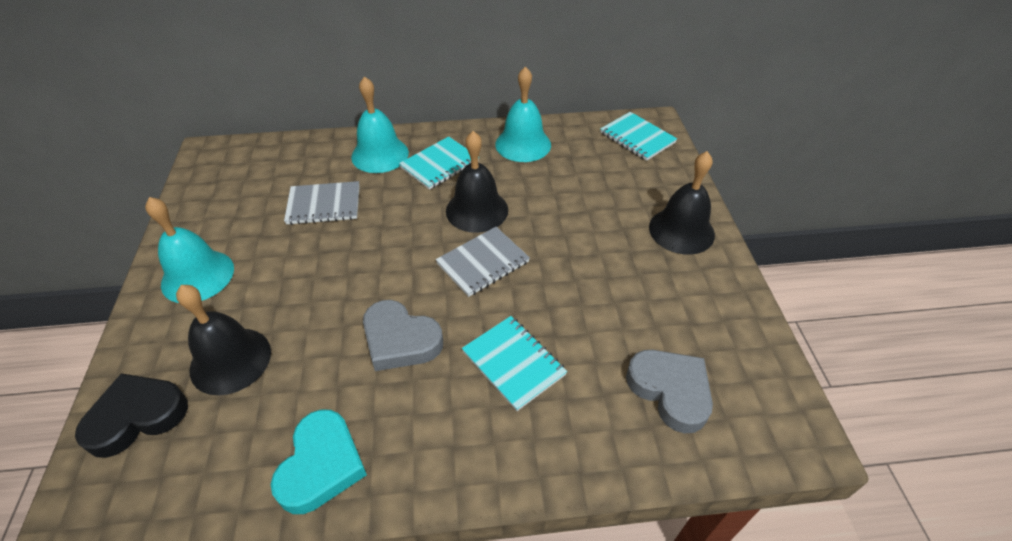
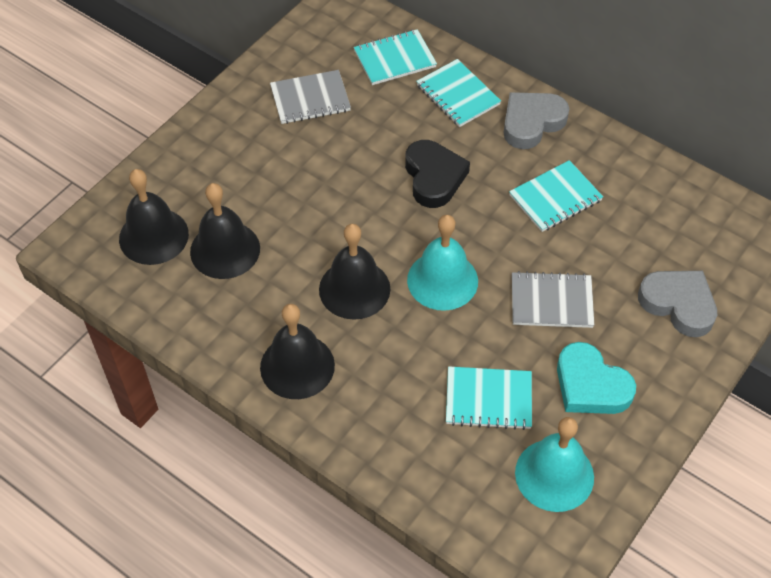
black bell: [176,285,271,395] [446,131,508,233] [649,151,715,255] = 3 -> [119,169,189,265] [190,183,260,279] [260,304,335,399] [319,224,391,320] = 4
turquoise bell: [145,197,234,303] [351,76,409,173] [495,67,551,162] = 3 -> [407,215,478,311] [515,417,594,512] = 2
turquoise notebook: [399,136,479,190] [462,316,567,411] [600,112,677,161] = 3 -> [354,29,437,85] [416,59,501,127] [446,366,532,430] [509,160,603,232] = 4

